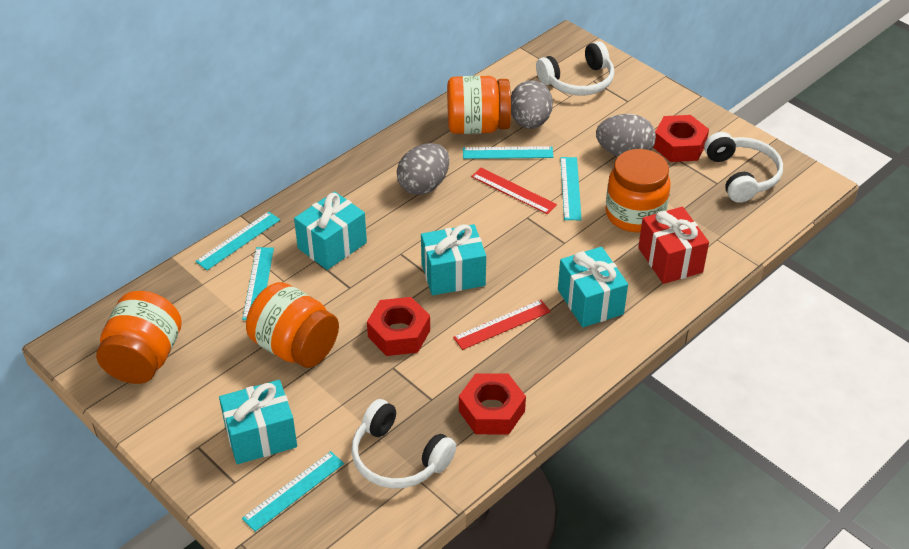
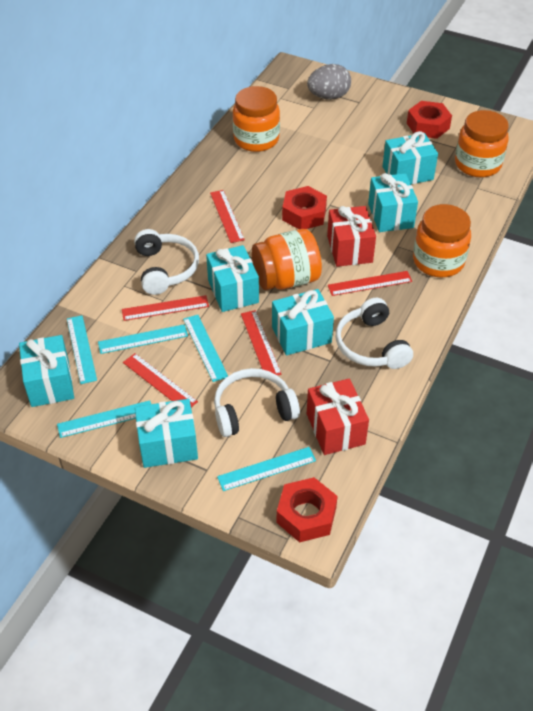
grey egg: [397,143,449,195] [511,80,553,129] [596,114,656,156] = 3 -> [307,64,351,100] = 1
red gift: [638,207,709,284] = 1 -> [307,378,369,455] [327,206,376,267] = 2
red ruler: [453,300,551,350] [471,168,557,214] = 2 -> [122,295,209,321] [123,353,198,407] [210,190,245,243] [241,310,282,376] [328,271,412,296] = 5
turquoise gift: [219,380,297,464] [294,191,367,270] [421,224,486,295] [558,247,628,327] = 4 -> [19,335,74,407] [135,399,198,468] [206,245,259,312] [272,289,334,355] [368,173,418,232] [383,131,438,184] = 6

